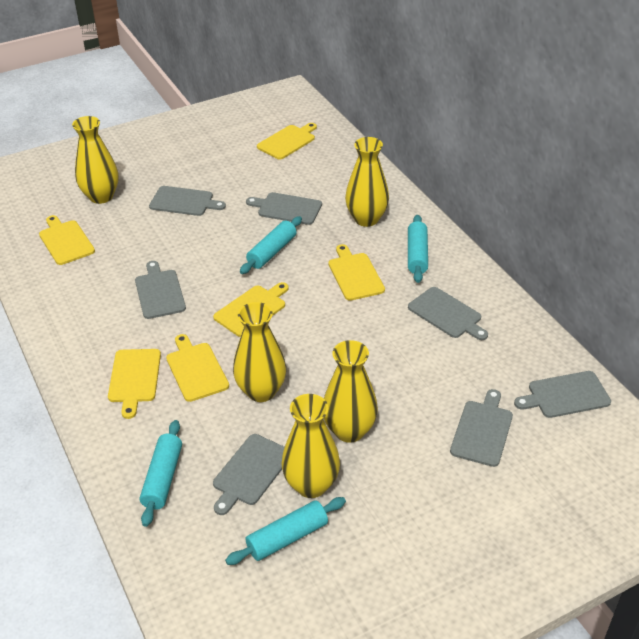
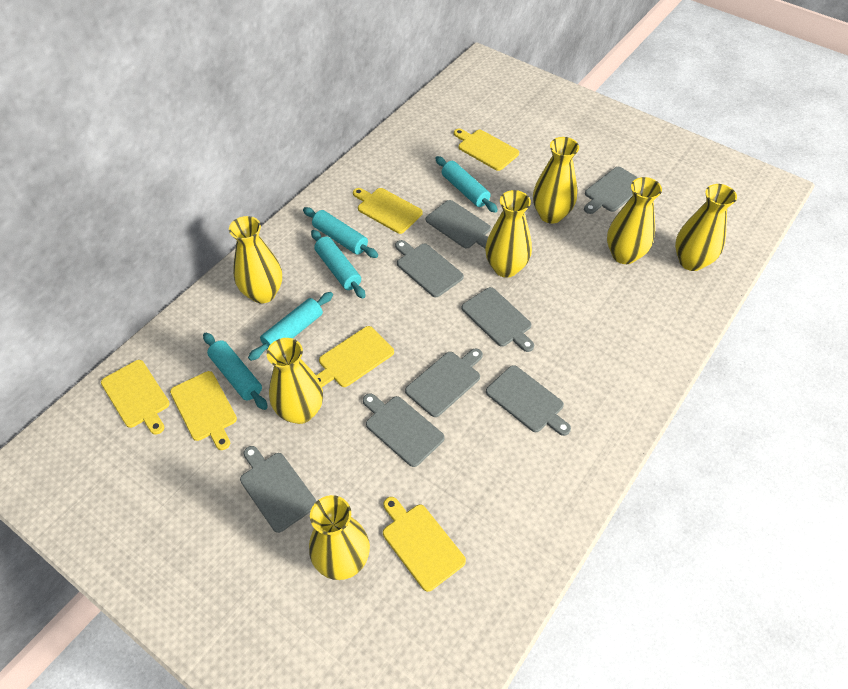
grey cutting board: [135,261,186,319] [149,186,226,216] [213,434,285,515] [246,192,322,225] [408,287,488,340] [450,389,513,467] [514,371,611,418] = 7 -> [240,446,317,533] [363,394,445,467] [395,240,464,297] [405,348,483,417] [426,200,491,248] [462,287,534,352] [486,365,571,436] [584,167,638,214] = 8
turquoise rolling pin: [140,420,182,527] [225,497,346,565] [240,216,302,274] [408,215,428,283] = 4 -> [203,333,268,410] [248,292,333,361] [303,207,378,258] [311,230,366,299] [435,156,498,213] = 5
yellow vase: [72,116,119,204] [233,302,286,402] [282,394,340,498] [324,340,378,443] [345,137,389,227] = 5 -> [229,216,282,303] [267,338,323,424] [309,495,370,580] [485,190,532,278] [533,137,579,224] [607,177,662,264] [675,184,737,271] = 7

